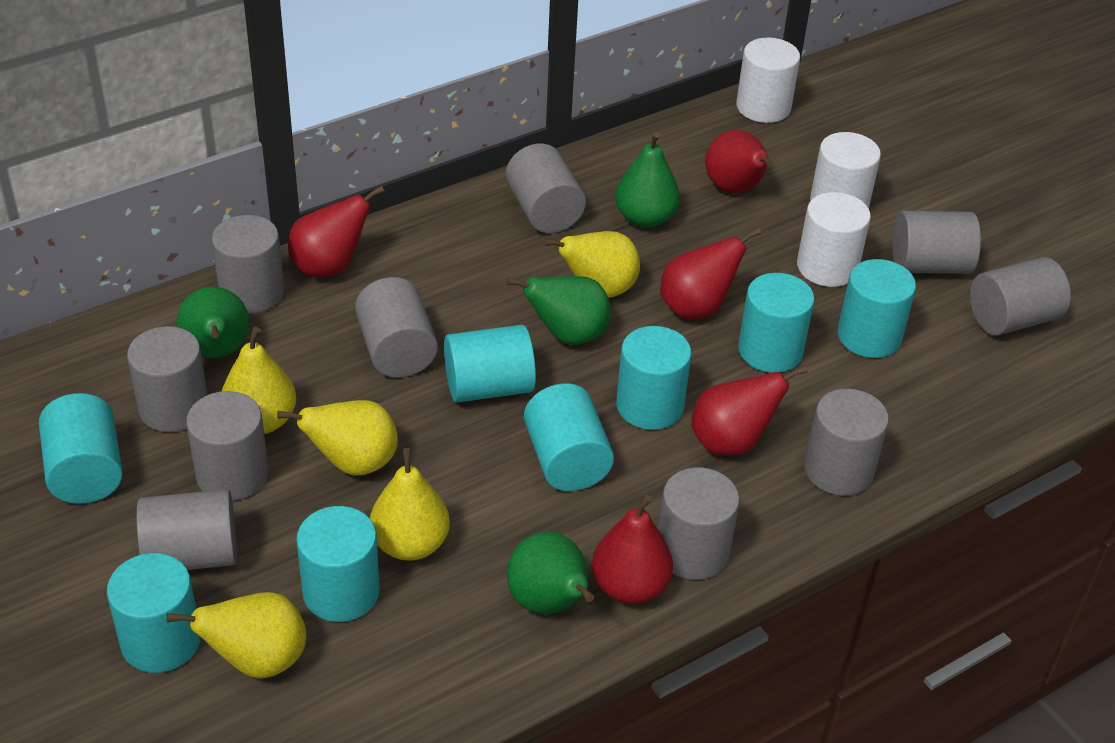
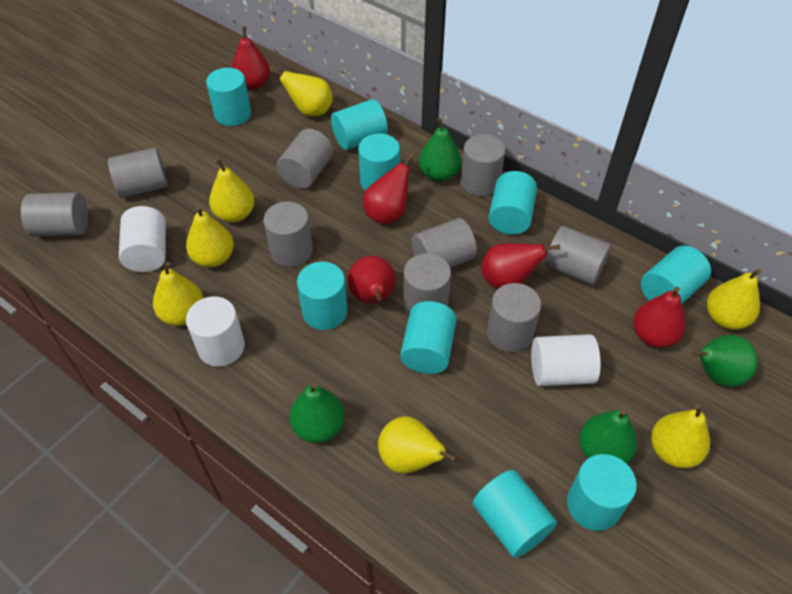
grey cylinder: [127,326,208,432] [136,489,237,570] [186,391,269,500] [212,215,284,313] [355,277,438,378] [506,144,586,233] [658,467,740,580] [804,389,889,496] [892,211,981,274] [970,257,1071,336] = 10 -> [21,192,88,236] [108,148,168,198] [263,201,313,267] [277,129,333,189] [403,253,451,314] [412,218,477,268] [461,134,506,196] [487,283,541,352] [545,226,611,285] = 9
turquoise cylinder: [39,393,123,504] [107,553,201,673] [296,506,380,622] [444,325,536,403] [524,383,614,491] [616,326,691,430] [738,273,815,373] [837,259,916,358] = 8 -> [206,68,251,126] [297,262,348,330] [331,99,388,150] [358,133,400,191] [400,301,457,374] [473,470,557,558] [489,171,537,235] [567,454,637,531] [641,246,711,304] = 9
yellow pear: [167,592,307,679] [222,327,296,434] [277,400,398,475] [370,448,450,561] [543,231,640,298] = 5 -> [153,262,203,326] [186,206,234,267] [209,158,255,223] [270,68,333,116] [378,416,457,474] [651,404,710,468] [707,269,762,330] = 7

